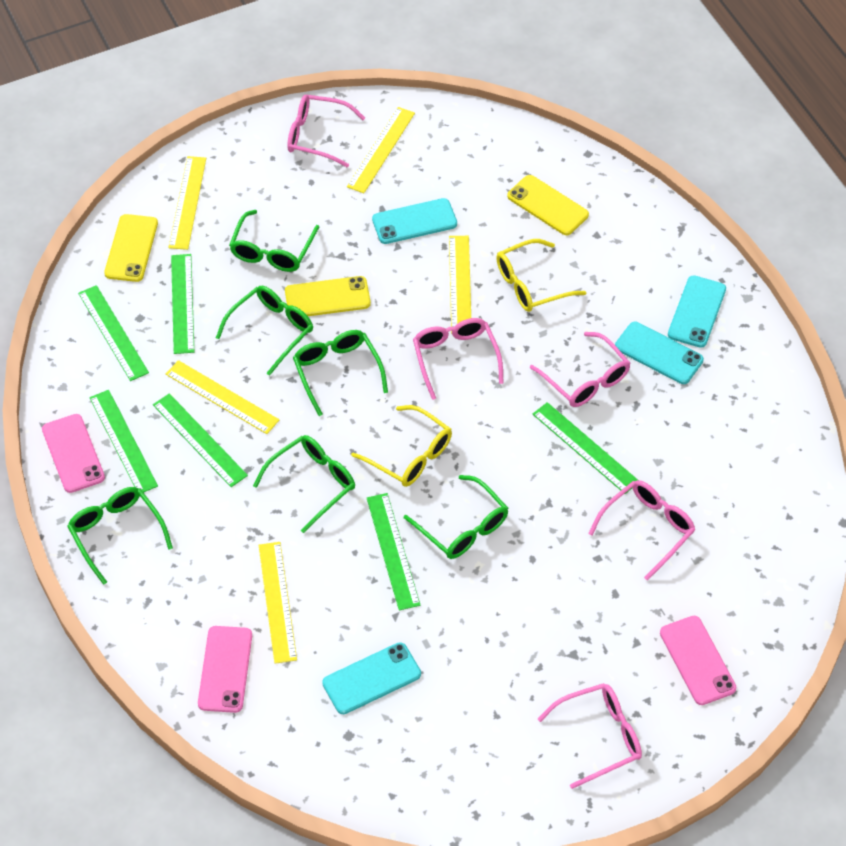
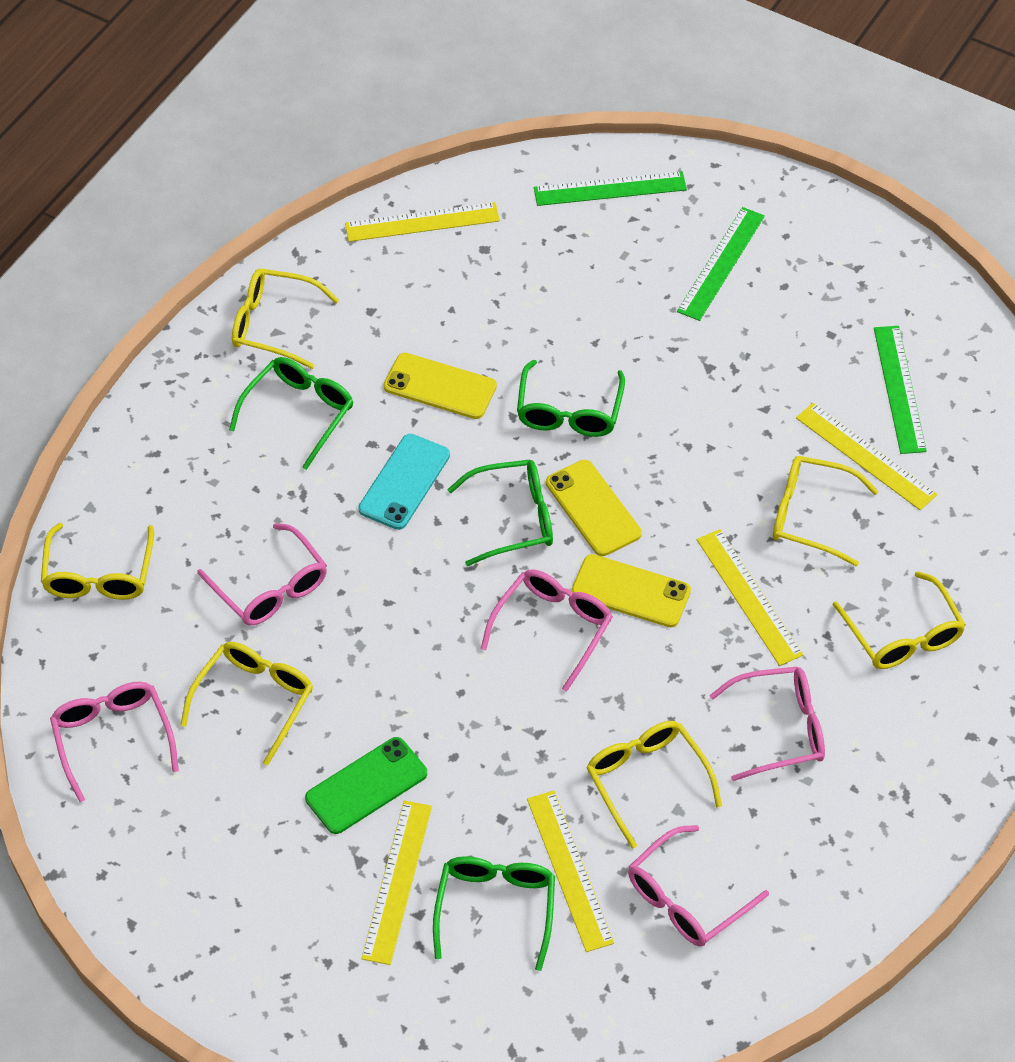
green glasses: [67,487,173,585] [216,286,313,376] [229,210,319,272] [253,435,355,533] [293,330,388,416] [404,475,508,559] = 6 -> [229,357,354,470] [433,856,555,971] [447,459,553,566] [517,360,625,437] = 4
green phone: none = 0 -> [305,737,427,834] = 1
green ruler: [78,285,149,381] [89,390,158,493] [153,393,248,487] [171,254,194,354] [367,493,420,610] [533,402,638,494] = 6 -> [534,171,687,206] [677,207,765,321] [874,326,927,454] = 3
pink phone: [42,414,105,493] [198,626,252,713] [660,616,736,705] = 3 -> none = 0
turquoise phone: [322,642,421,714] [372,198,457,244] [615,322,704,384] [668,275,726,348] = 4 -> [358,434,450,530] = 1
yellow glasses: [351,405,452,487] [496,239,587,312] = 2 -> [41,523,154,600] [180,642,313,766] [232,269,339,369] [586,721,722,849] [773,456,879,566] [832,571,966,669] = 6

